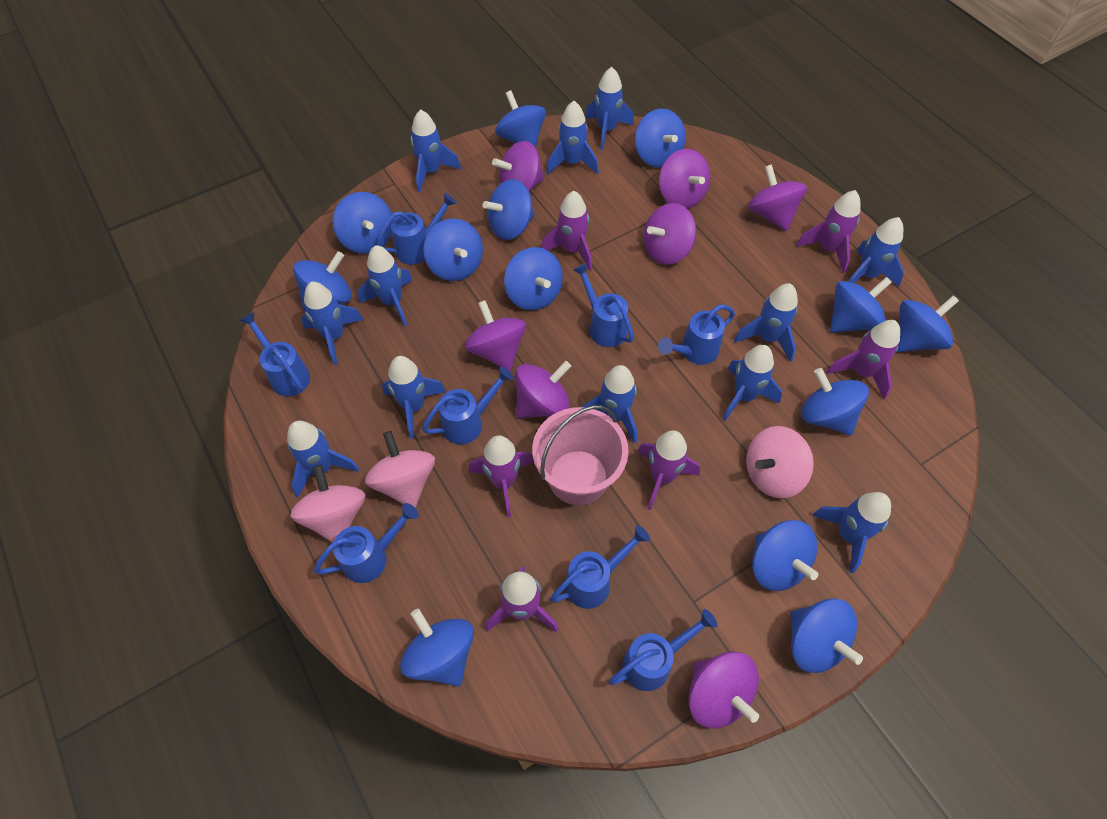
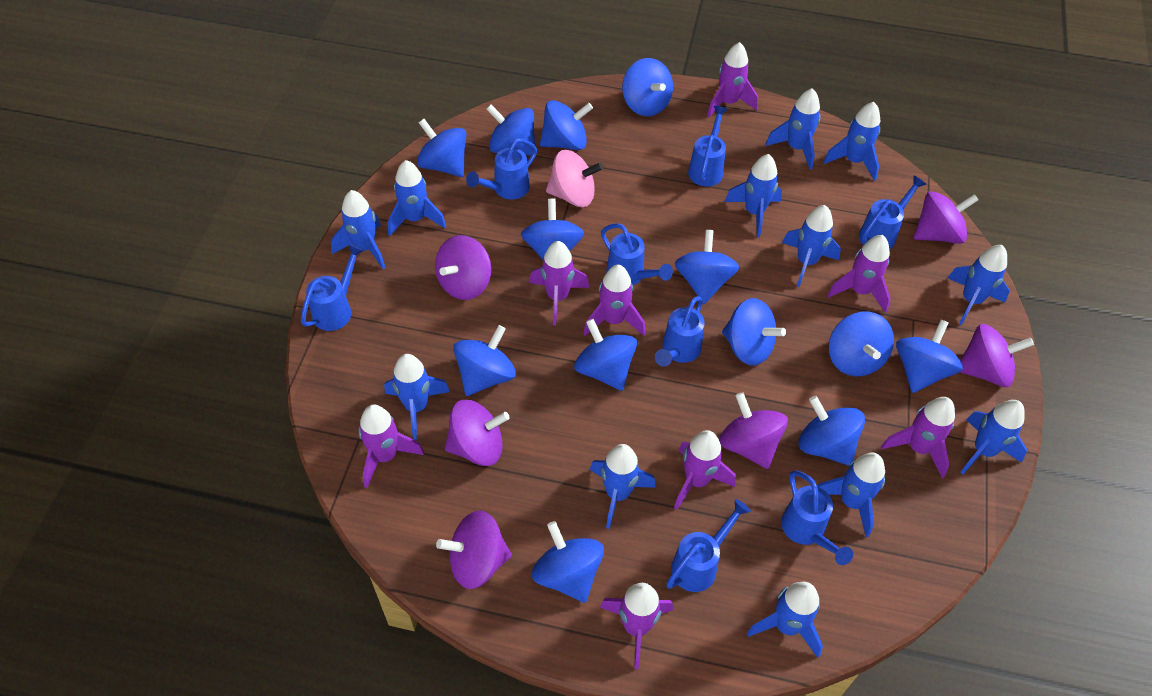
pink bucket: [532,405,629,505] = 1 -> none = 0
pink spinning top: [290,465,365,542] [365,431,435,508] [746,426,814,498] = 3 -> [546,150,603,207] = 1
purple rocket: [469,435,534,517] [485,566,559,633] [541,191,592,271] [638,430,700,510] [796,190,860,273] [826,320,900,399] = 6 -> [358,405,424,488] [529,241,589,326] [583,265,645,336] [600,583,673,669] [674,430,736,510] [707,42,758,117] [827,235,891,313] [881,397,955,478] = 8
purple spinning top: [465,300,526,371] [492,141,544,192] [516,361,571,418] [644,203,696,265] [659,149,711,209] [689,651,759,729] [748,164,807,231] = 7 -> [435,235,491,300] [436,511,512,589] [445,400,510,466] [719,392,788,469] [914,191,979,244] [960,324,1034,387] = 6

